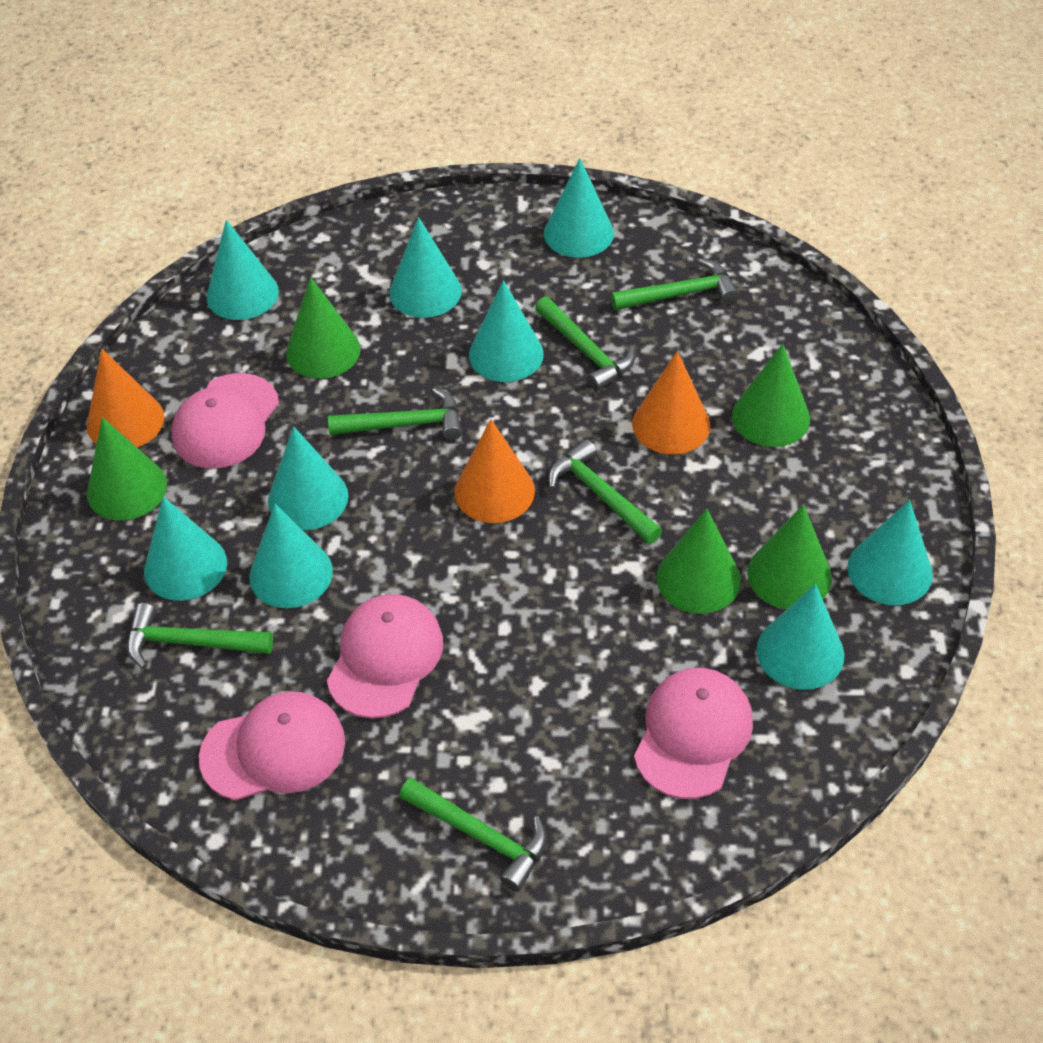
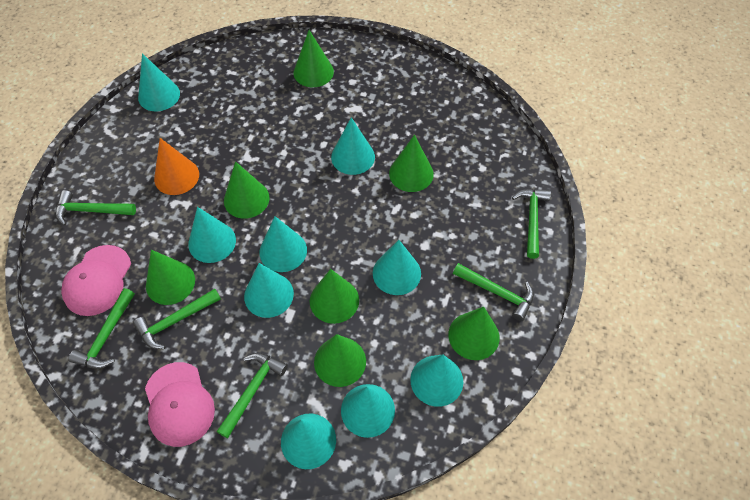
green cone: [87,417,167,521] [286,277,361,379] [656,509,741,614] [732,344,810,447] [747,505,832,609] = 5 -> [146,250,195,305] [224,161,270,219] [294,30,334,87] [310,269,359,324] [314,334,366,387] [389,135,434,192] [448,307,500,360] = 7
orange cone: [87,348,164,448] [455,419,535,523] [632,351,710,455] = 3 -> [154,138,199,195] = 1
pink cap: [171,373,279,468] [199,691,345,801] [327,594,443,719] [634,668,753,799] = 4 -> [61,245,131,316] [145,362,215,447] = 2

